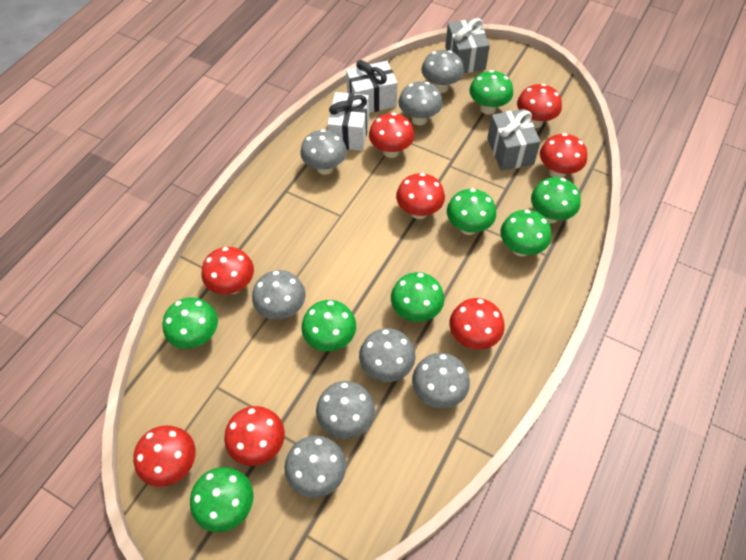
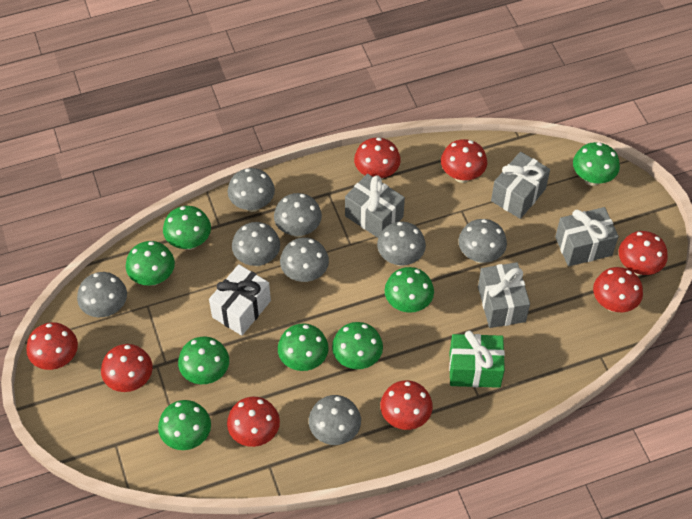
green gift: none = 0 -> [449,331,505,388] = 1
grey gift: [445,18,490,73] [487,109,541,171] = 2 -> [345,173,405,238] [478,262,530,328] [491,152,550,219] [555,207,619,266] = 4
white gift: [328,92,369,151] [346,60,397,113] = 2 -> [209,264,271,336] = 1

